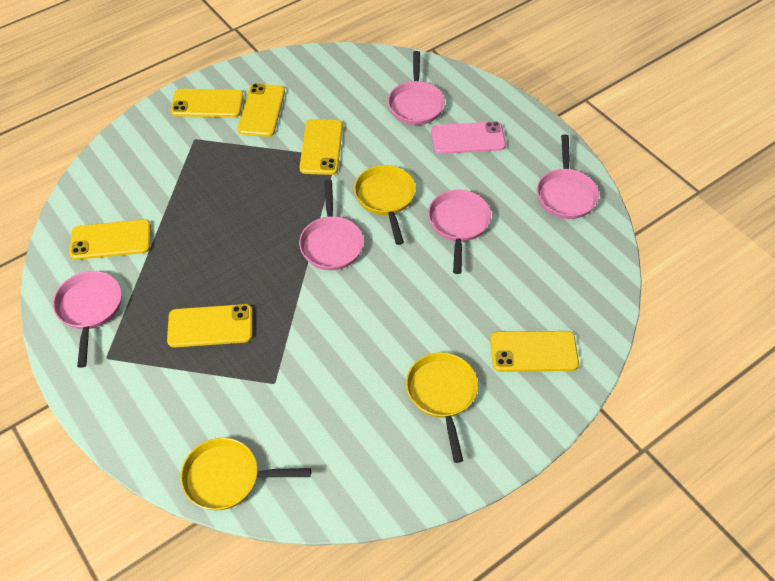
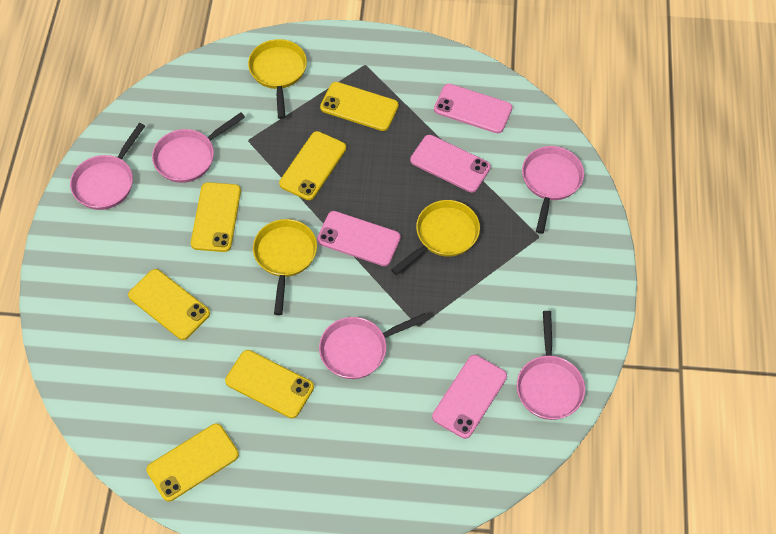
pink phone: [431,121,506,154] = 1 -> [317,211,401,266] [410,135,491,192] [432,355,507,439] [434,84,512,133] = 4

